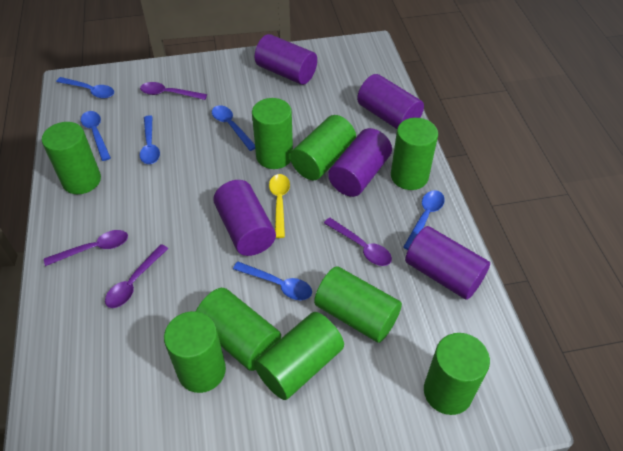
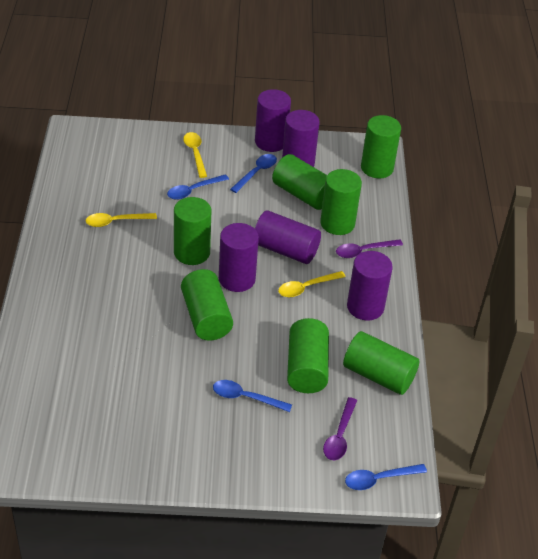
blue spoon: [56,77,114,99] [81,111,111,161] [140,115,160,164] [212,105,255,151] [233,262,312,300] [403,190,445,250] = 6 -> [167,174,229,200] [213,380,292,412] [230,154,277,193] [345,464,427,490] = 4
green cylinder: [42,122,101,194] [164,311,226,393] [196,288,281,371] [252,98,293,169] [254,312,344,400] [290,115,356,180] [314,266,402,343] [391,118,438,190] [424,333,490,415] = 9 -> [174,197,212,265] [181,269,233,341] [272,154,327,210] [287,318,329,393] [320,169,362,235] [343,331,419,395] [361,115,401,178] = 7
purple spoon: [44,230,128,266] [105,244,168,308] [140,82,207,100] [324,217,392,266] = 4 -> [323,397,357,460] [336,239,403,258] = 2
yellow spoon: [269,174,290,238] = 1 -> [85,213,157,227] [183,132,207,178] [278,271,346,297] = 3

